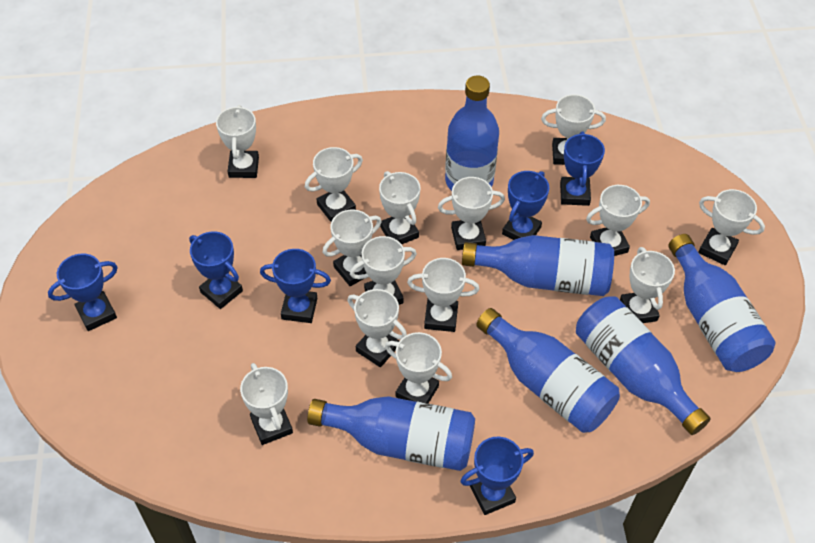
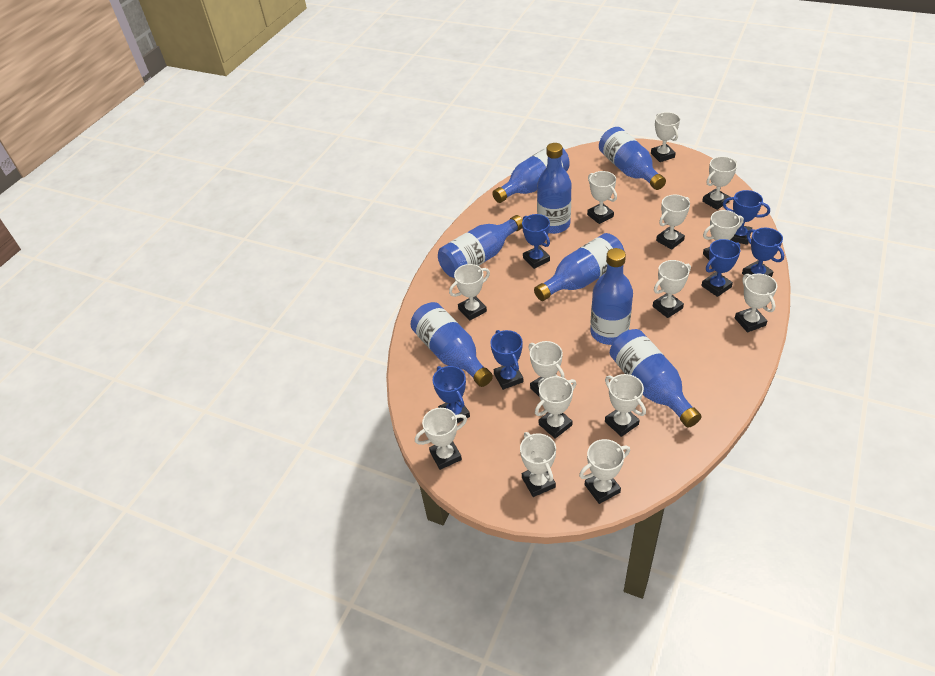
blue bottle: [307,396,475,471] [445,76,499,191] [462,235,614,296] [476,308,620,433] [576,296,711,435] [668,234,776,372] = 6 -> [410,302,493,387] [438,215,523,278] [492,147,569,203] [534,233,625,301] [537,143,572,234] [590,248,633,345] [599,127,666,190] [610,329,701,428] = 8

